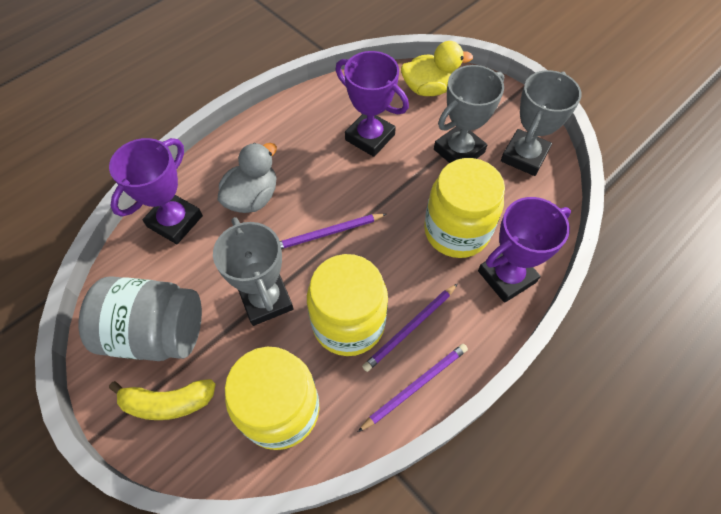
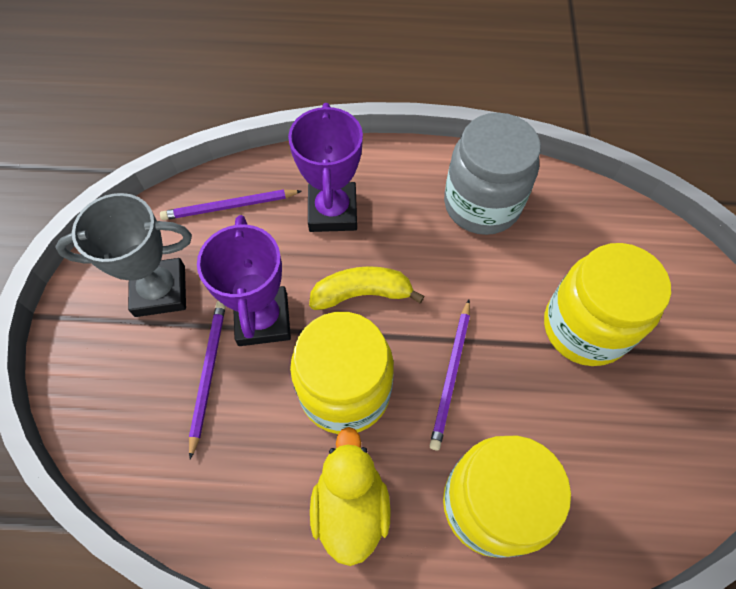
grey duck: [218,143,277,213] = 1 -> none = 0
grey trophy: [213,217,294,326] [434,65,504,163] [501,70,581,176] = 3 -> [56,193,192,317] = 1
purple trophy: [109,138,203,244] [335,51,409,157] [478,197,571,303] = 3 -> [197,215,291,346] [288,103,363,232] = 2

